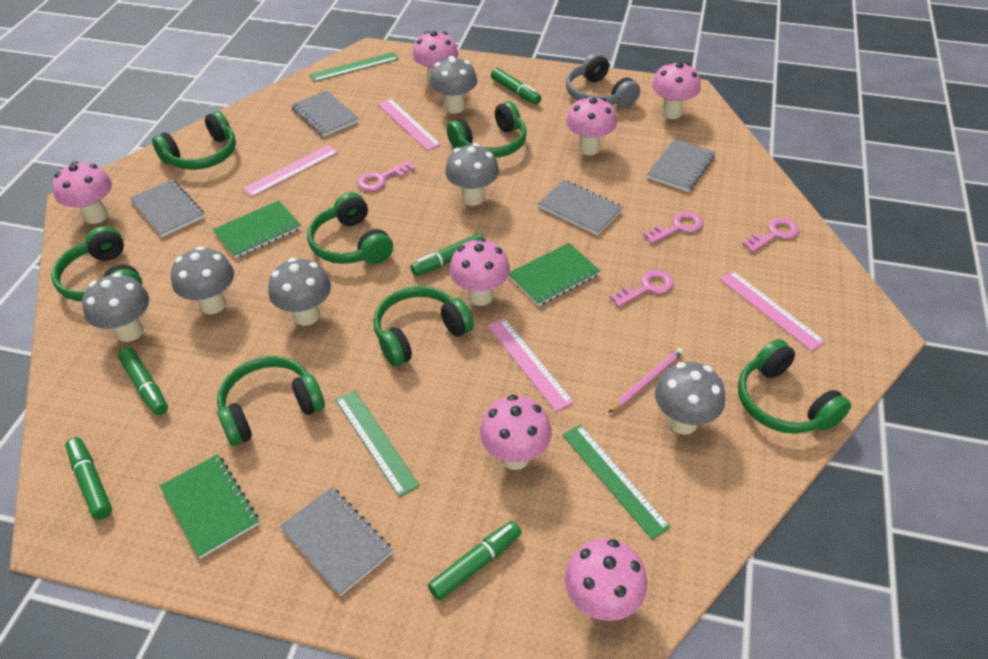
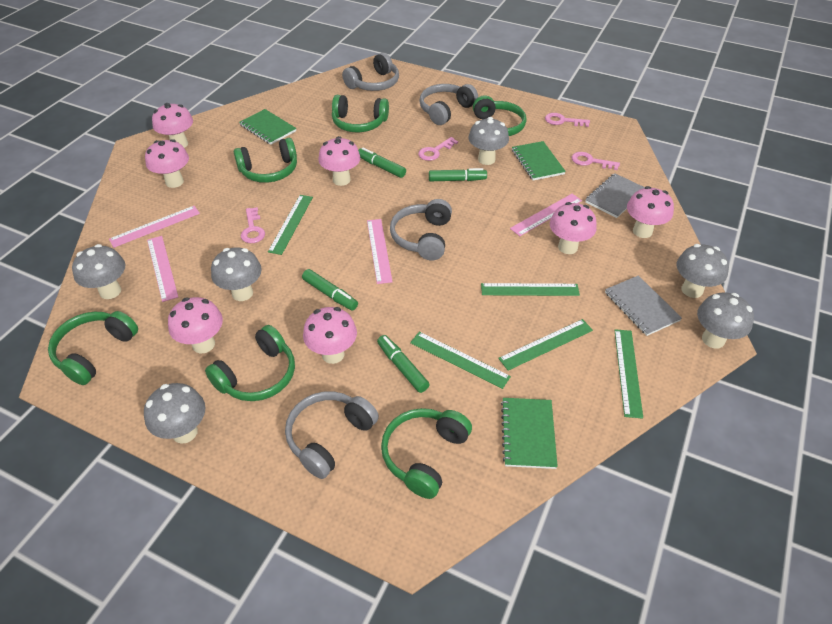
green headphones: [51,226,142,302] [152,111,236,170] [217,356,325,446] [307,192,393,264] [373,286,474,367] [447,101,527,158] [738,339,851,434] = 7 -> [48,311,138,385] [205,325,295,401] [234,138,297,183] [332,95,389,132] [381,408,472,499] [473,95,527,136] = 6
green marker: [66,437,112,520] [118,347,168,415] [410,233,483,276] [428,521,522,601] [491,68,541,105] = 5 -> [302,269,358,311] [358,148,406,178] [377,335,430,393] [429,168,487,181] = 4
green ruler: [310,52,399,82] [335,390,420,497] [562,424,670,539] = 3 -> [268,195,313,255] [410,332,511,389] [481,283,580,296] [498,319,593,371] [614,329,643,419] = 5
grey headphones: [566,53,640,108] = 1 -> [285,391,379,479] [342,53,399,91] [390,199,452,260] [419,84,478,125] = 4
grey notebook: [130,179,204,237] [280,487,393,596] [291,90,359,137] [538,180,623,235] [647,139,715,192] = 5 -> [585,174,645,218] [605,275,682,336] = 2
pink pencil: [609,348,684,413] = 1 -> none = 0

